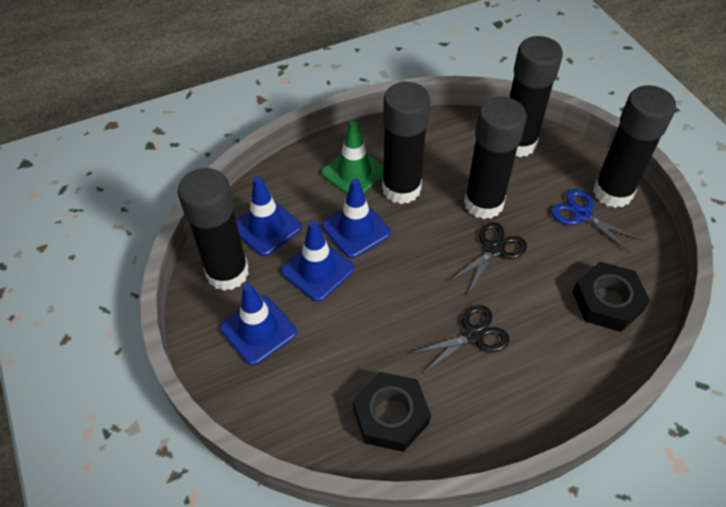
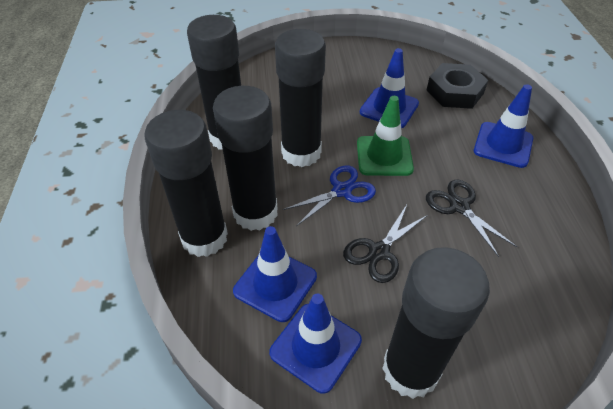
black nut: [353,372,431,452] [572,262,650,332] = 2 -> [426,63,488,109] = 1

